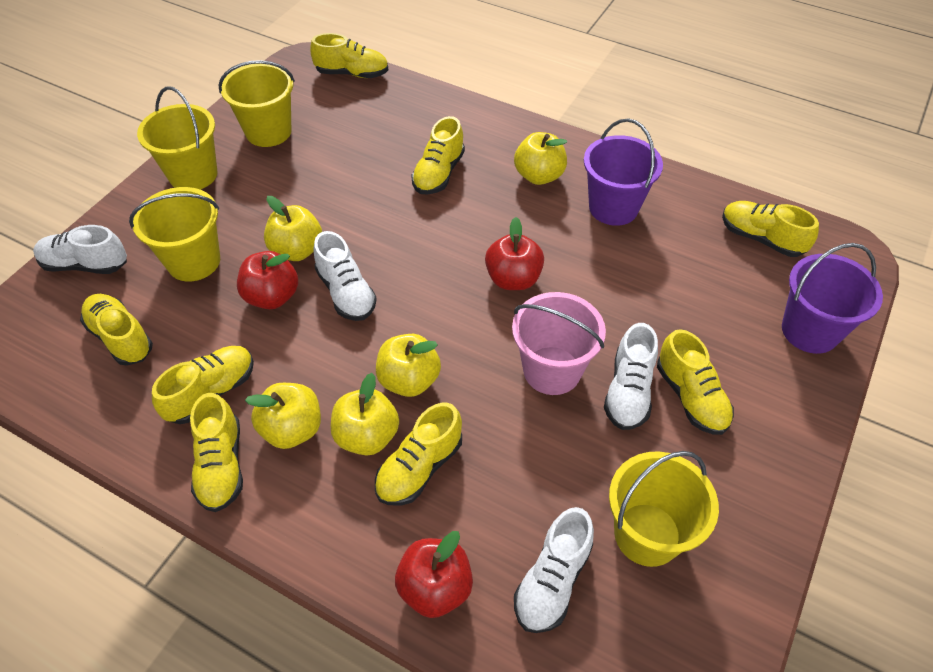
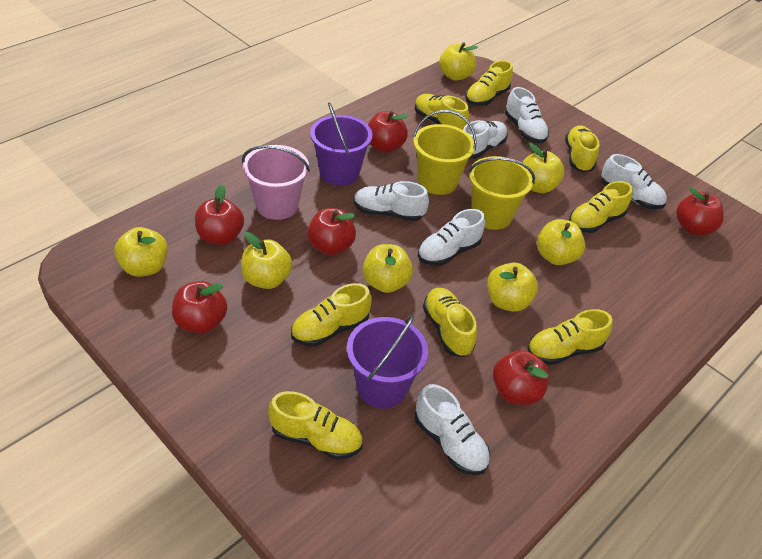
red apple: [237,251,298,309] [395,531,473,618] [485,217,544,290] = 3 -> [172,281,227,334] [195,184,244,245] [307,208,356,255] [368,111,409,153] [493,350,550,405] [676,187,724,235] = 6
white shoe: [33,225,127,274] [313,231,377,321] [514,507,594,633] [604,323,658,430] = 4 -> [354,181,429,221] [415,384,490,475] [418,209,485,266] [463,120,508,159] [505,87,549,143] [601,154,667,209] = 6
yellow apple: [245,383,321,449] [264,196,322,261] [331,373,399,456] [376,334,441,397] [514,132,567,185] = 5 -> [114,227,168,277] [241,232,292,289] [363,244,413,293] [439,42,478,81] [487,262,538,312] [523,143,564,193] [537,219,585,265] = 7
yellow bucket: [129,187,220,282] [137,86,218,189] [218,60,295,147] [609,451,719,567] = 4 -> [413,110,477,195] [468,156,535,230] = 2

